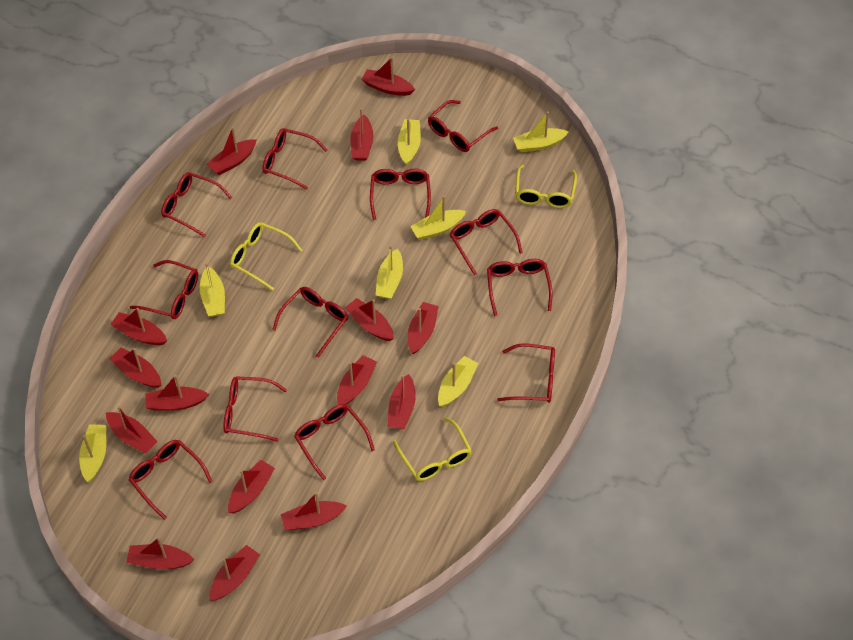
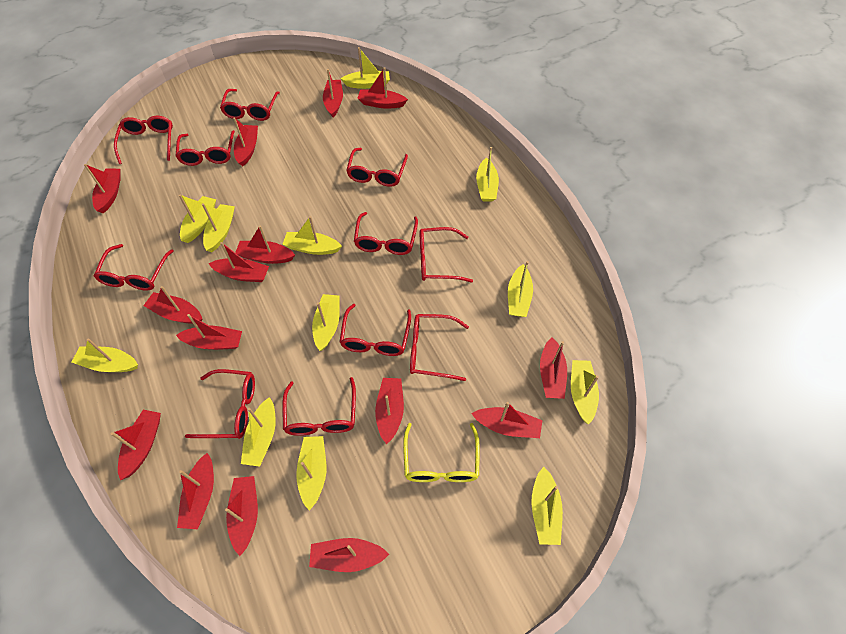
red glasses: [128,440,213,520] [130,260,198,319] [161,172,232,237] [224,376,287,441] [262,128,327,190] [272,287,348,358] [294,404,375,480] [370,169,431,220] [428,100,498,152] [450,209,523,275] [487,259,553,316] [497,343,555,403] = 12 -> [94,244,173,291] [114,116,173,164] [175,130,235,166] [185,369,255,439] [220,89,280,121] [282,377,356,436] [340,304,411,356] [346,148,408,187] [354,212,418,255] [410,314,469,381] [420,227,473,282] = 11
yellow boat: [79,424,106,482] [200,263,225,317] [376,245,403,299] [398,119,421,165] [410,196,466,240] [438,356,478,407] [513,111,569,152] = 7 -> [72,338,138,372] [179,194,216,243] [202,203,235,252] [241,397,276,467] [282,216,342,255] [296,436,326,510] [312,294,340,351] [341,47,390,89] [476,147,499,202] [508,261,533,317] [531,467,563,545] [571,360,599,425] = 12
yellow glasses: [230,222,303,291] [393,417,472,481] [515,165,577,208] = 3 -> [403,423,480,482] = 1

